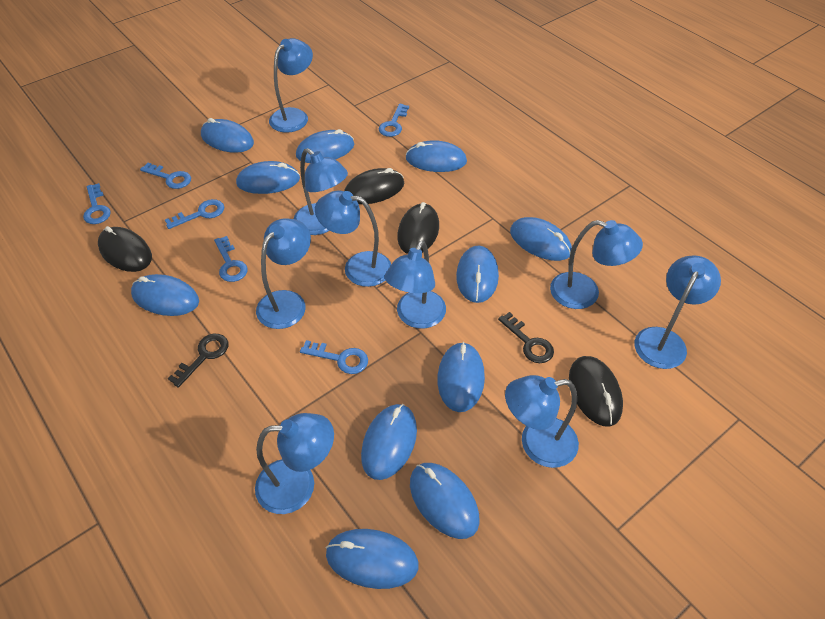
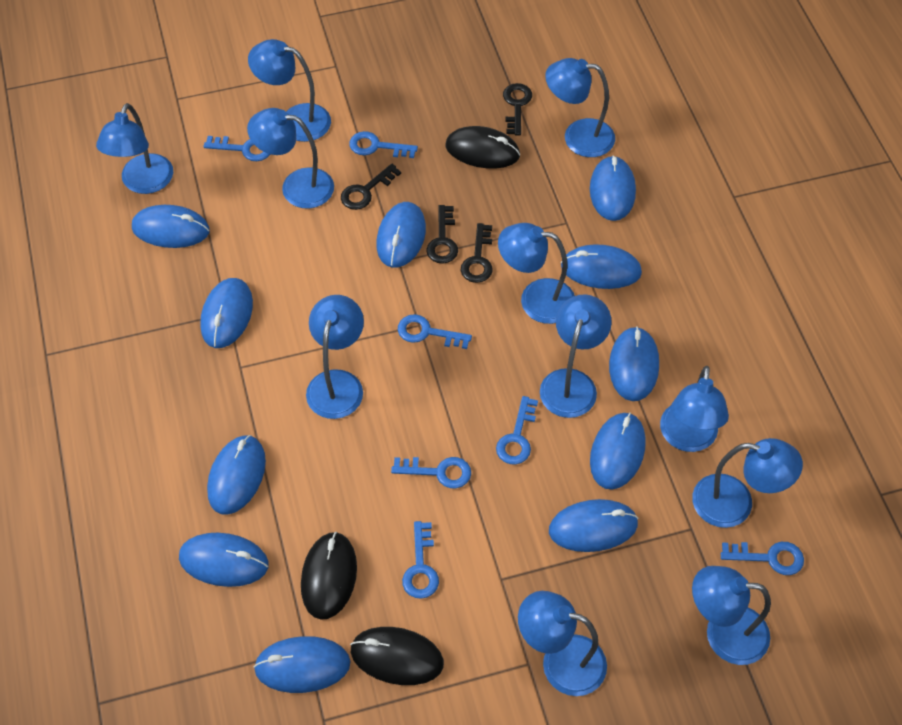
black key: [168,334,228,388] [498,312,554,363] = 2 -> [341,164,401,210] [427,205,458,264] [460,223,493,283] [503,83,532,135] = 4
black mouse: [98,226,152,272] [344,168,404,204] [397,202,439,254] [569,356,623,426] = 4 -> [301,532,357,620] [350,627,444,685] [445,126,520,169] = 3
blue key: [83,183,111,224] [140,163,191,189] [165,199,224,229] [214,236,248,282] [300,340,368,374] [379,104,409,137] = 6 -> [204,136,270,161] [349,131,418,158] [391,457,471,489] [398,314,472,349] [402,521,439,599] [496,396,538,465] [721,542,804,575] = 7
blue lamp: [255,413,334,514] [256,218,311,329] [269,38,313,133] [294,148,348,235] [315,191,391,287] [385,240,446,329] [505,375,579,468] [550,220,643,309] [634,255,721,369] = 9 -> [96,103,173,194] [247,108,334,208] [248,39,331,142] [306,295,364,419] [498,223,575,324] [518,591,607,696] [540,294,612,418] [545,58,615,157] [660,366,729,452] [692,438,803,528] [692,566,771,665] = 11

